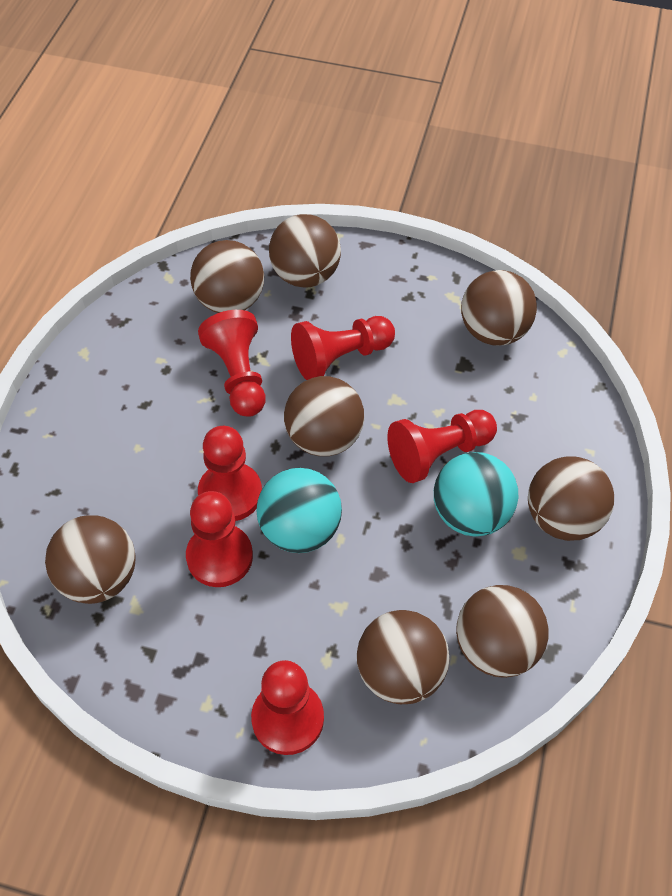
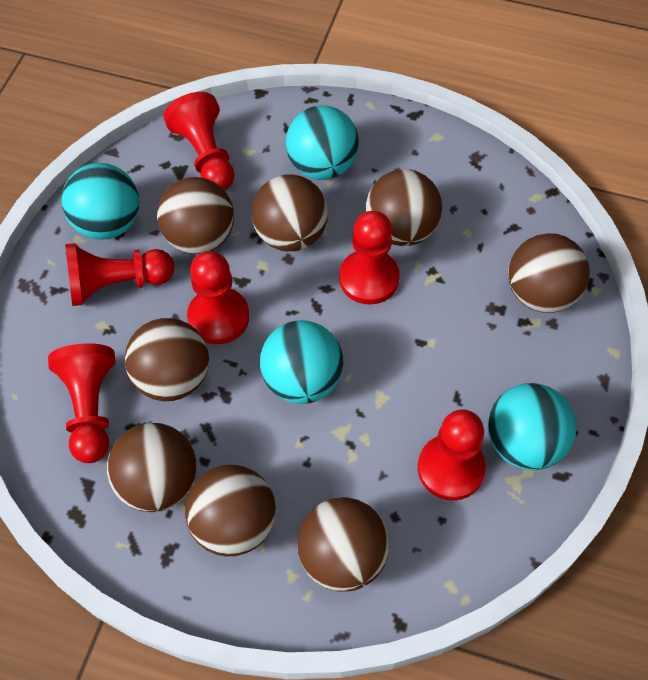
turquoise ball: [256,468,342,553] [434,452,518,537] = 2 -> [62,163,140,240] [260,320,343,404] [286,105,359,180] [488,383,577,470] = 4

